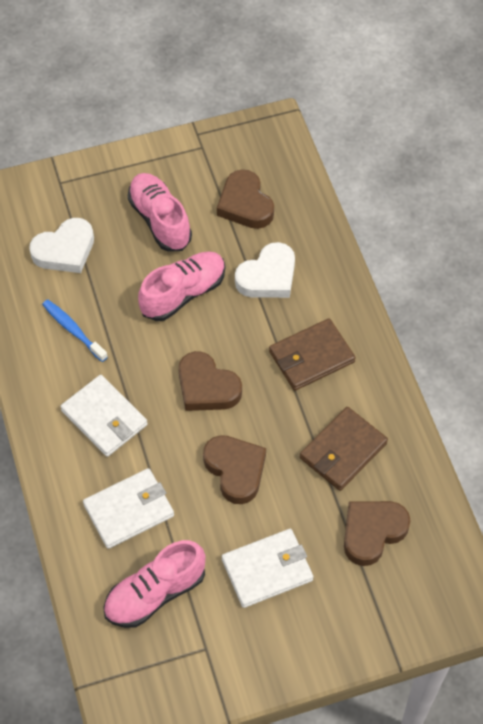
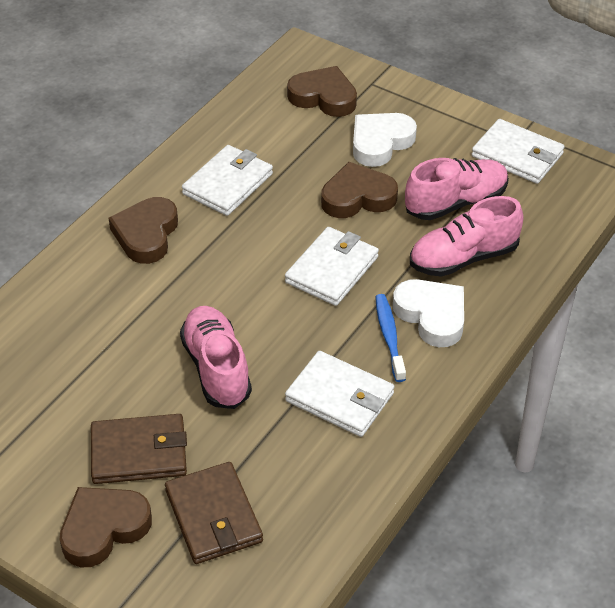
white wallet: [60,375,148,457] [83,468,174,549] [222,529,313,608] = 3 -> [182,145,273,216] [285,227,379,306] [285,351,394,437] [472,119,565,184] = 4

